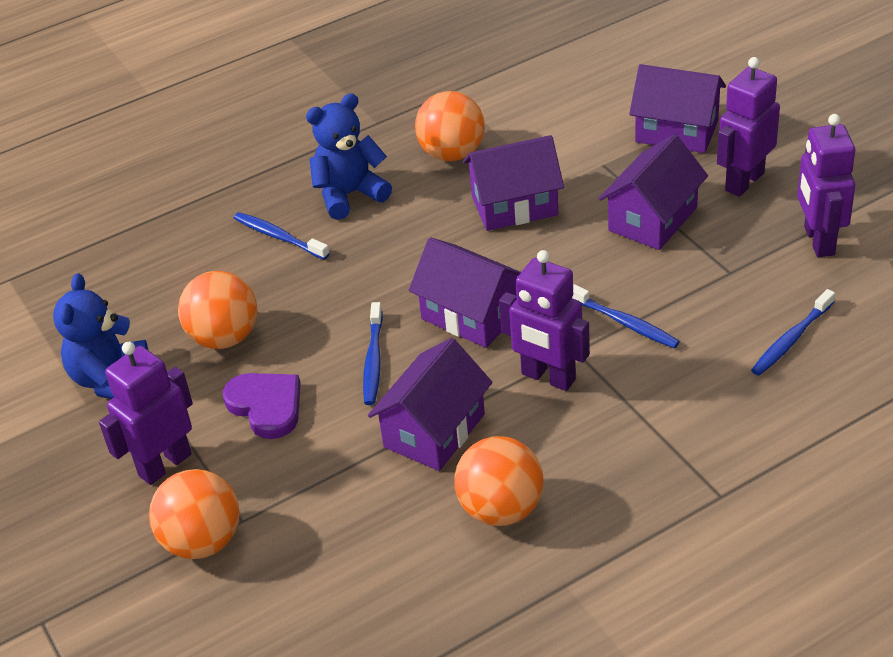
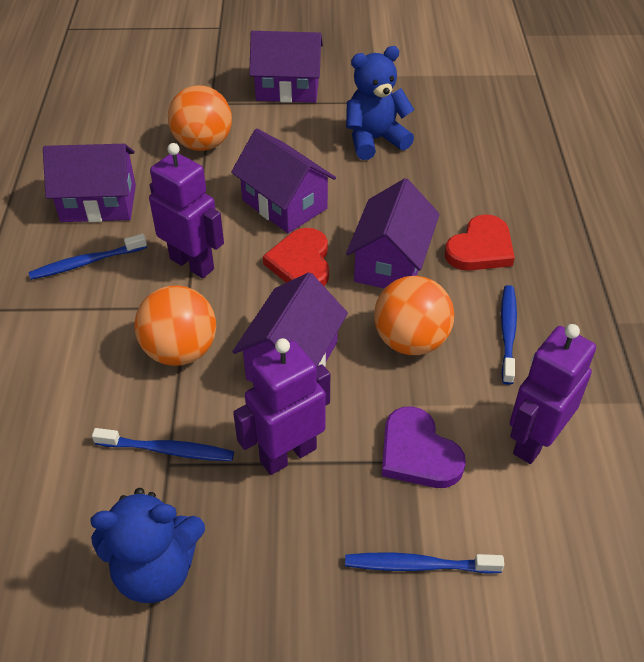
orange ball: [149,469,240,559] [178,271,257,349] [415,91,485,161] [454,436,544,526] = 4 -> [134,285,216,366] [168,85,232,151] [374,276,454,355] = 3
purple robot: [99,342,193,485] [499,250,590,391] [717,57,780,197] [797,114,855,257] = 4 -> [149,143,224,278] [233,338,330,475] [510,324,596,464] = 3
red heart: none = 0 -> [263,228,329,286] [445,214,515,271] = 2

